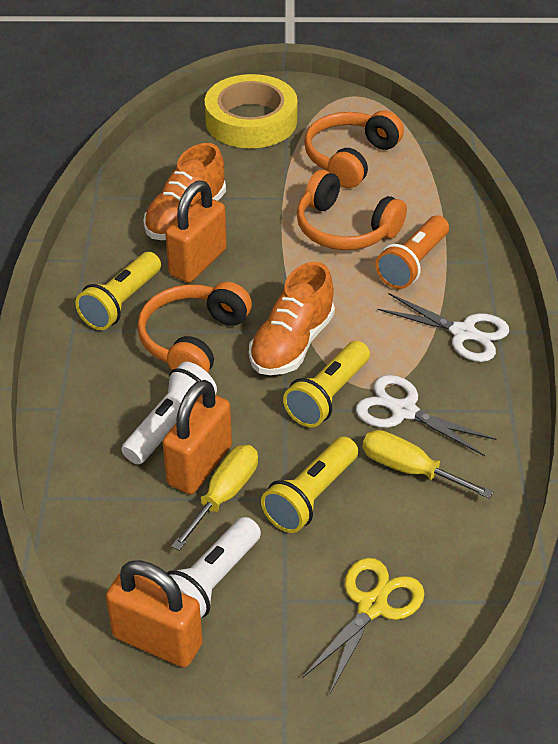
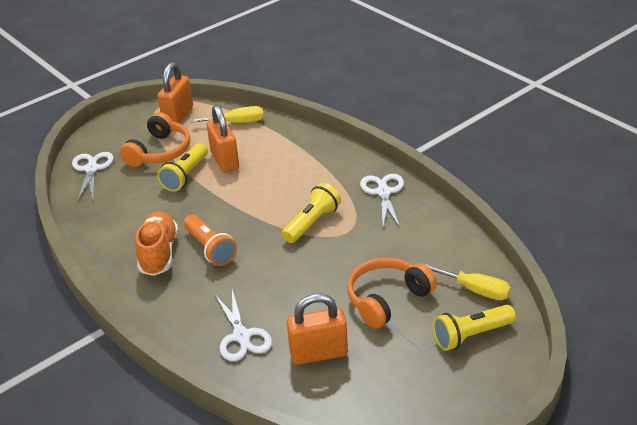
orange headphones: [137,282,252,373] [297,170,407,250] [304,110,404,188] = 3 -> [120,112,190,167] [347,258,437,329] = 2
orange shoe: [143,143,226,240] [249,262,335,375] = 2 -> [135,211,178,276] = 1
white flashlight: [121,362,217,464] [167,517,261,618] = 2 -> none = 0
white scissors: [356,375,497,456] [377,293,509,362] = 2 -> [72,152,114,202] [214,290,272,361] [360,174,404,227] = 3
yellow scissors: [302,558,425,693] = 1 -> none = 0
yellow tape: [205,74,297,148] = 1 -> none = 0

